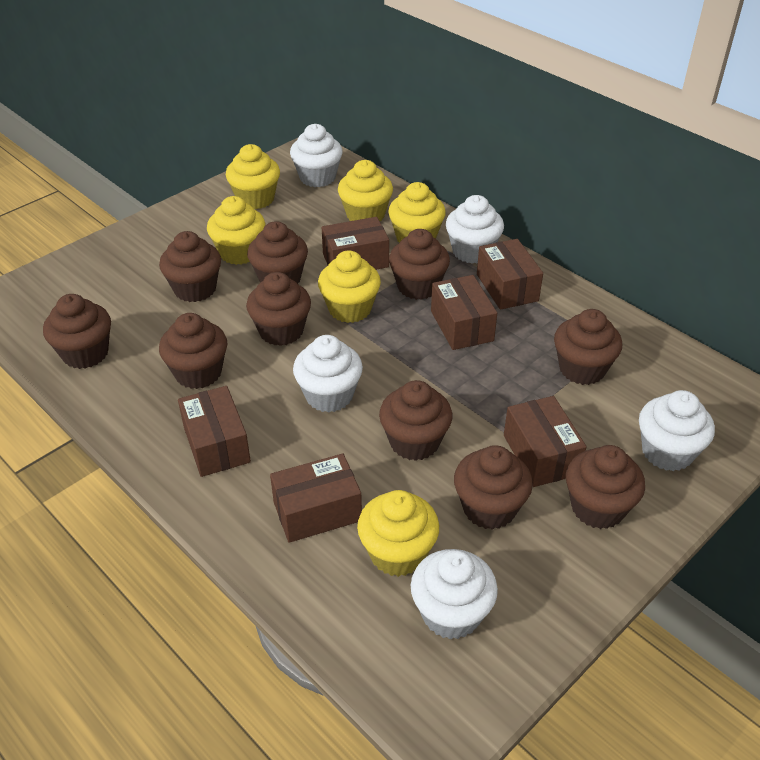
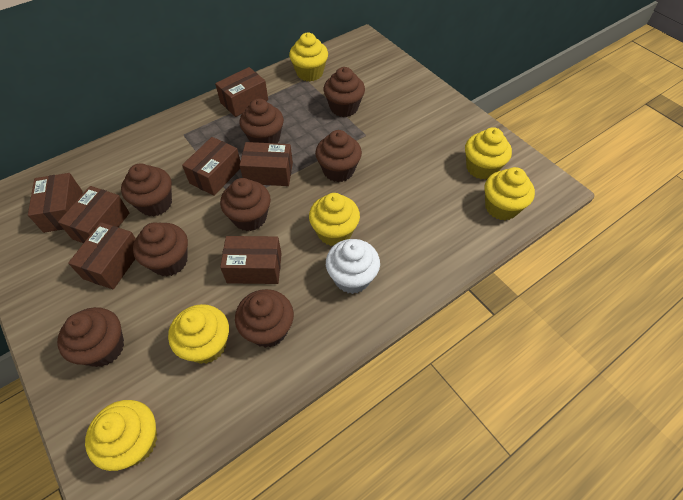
brown box: [178,386,251,477] [270,454,362,543] [322,217,389,270] [431,275,497,350] [477,239,543,310] [504,396,587,487] = 6 -> [28,173,83,233] [58,186,129,243] [68,222,136,290] [182,137,240,196] [215,67,268,117] [220,236,282,284] [240,142,293,186] = 7
brown cupcake: [43,294,111,369] [159,231,221,302] [159,313,227,389] [246,272,311,346] [247,221,308,284] [379,380,452,461] [389,229,450,300] [454,445,533,530] [554,309,622,385] [566,445,645,529] = 10 -> [57,307,124,367] [121,163,172,217] [133,222,188,276] [220,178,271,231] [235,289,294,348] [240,99,284,144] [315,130,362,182] [324,67,365,117] = 8
white cupcake: [290,124,342,187] [293,335,363,413] [411,549,498,640] [446,195,504,264] [639,390,715,471] = 5 -> [326,239,380,294] = 1

